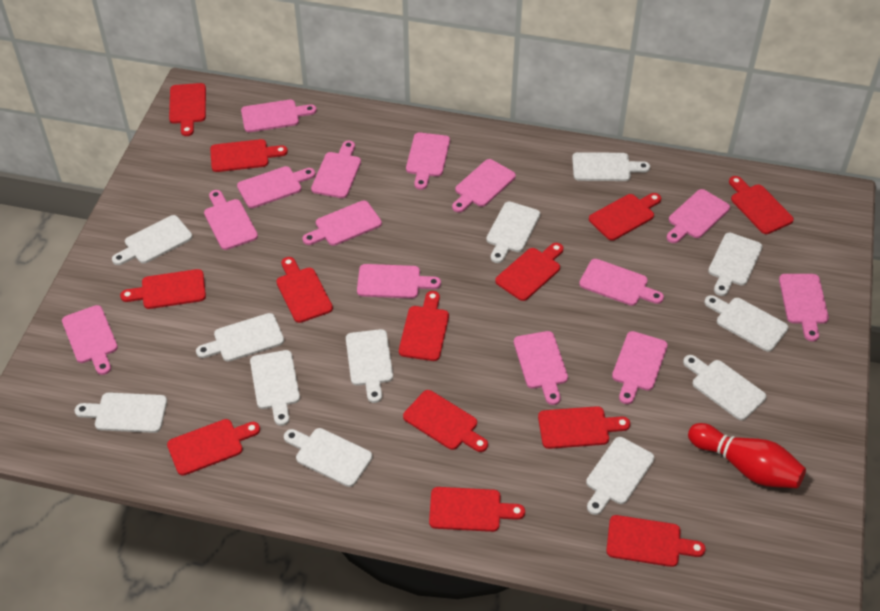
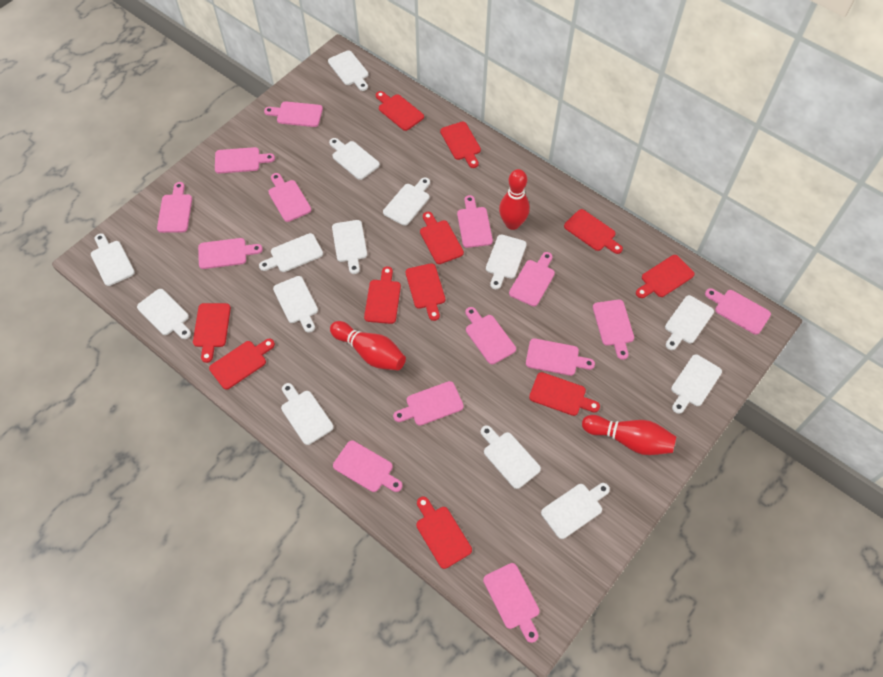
red bowling pin: [688,423,806,488] = 1 -> [330,321,406,370] [499,169,530,230] [582,415,677,455] = 3
red cutting board: [120,269,206,309] [167,419,260,476] [169,83,206,136] [210,139,288,172] [276,257,333,323] [399,291,449,361] [403,390,488,452] [429,487,525,532] [495,243,564,301] [538,406,630,449] [589,193,661,241] [606,515,706,567] [729,176,794,234] = 13 -> [193,303,231,363] [209,339,275,390] [364,266,401,324] [376,91,424,131] [406,263,445,321] [416,496,472,569] [420,212,464,264] [440,121,481,168] [529,372,600,416] [564,209,623,254] [636,255,695,298] = 11
white cutting board: [75,392,167,433] [112,215,193,265] [196,313,284,362] [250,350,300,426] [284,428,372,487] [346,329,393,403] [486,202,540,263] [572,152,650,181] [586,437,655,515] [683,355,766,420] [704,295,788,352] [708,233,763,296] = 12 -> [91,233,135,286] [137,289,191,339] [259,233,323,272] [273,276,318,333] [281,383,334,445] [328,50,368,91] [329,138,380,180] [332,220,367,274] [383,177,430,226] [481,425,541,489] [486,234,527,289] [541,483,610,539] [665,295,714,350] [671,354,722,414] = 14

